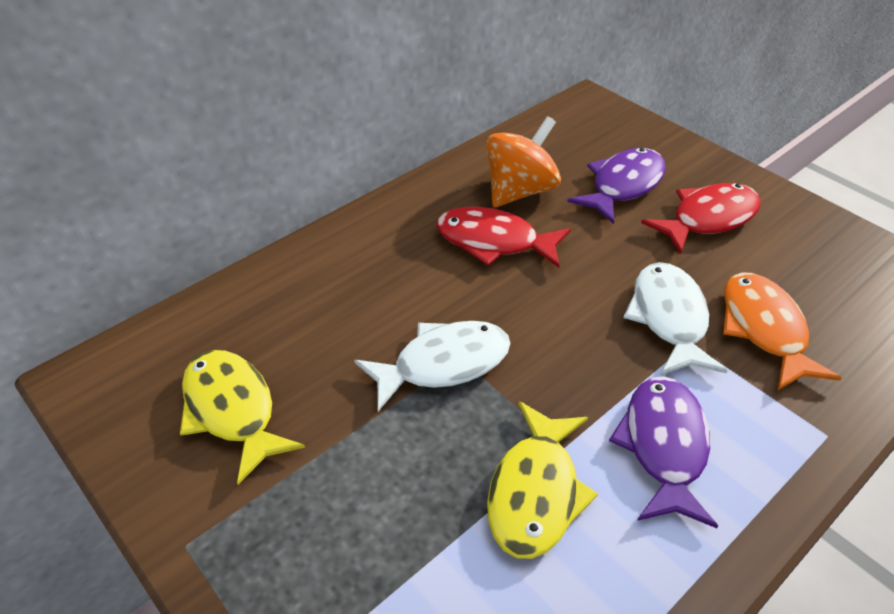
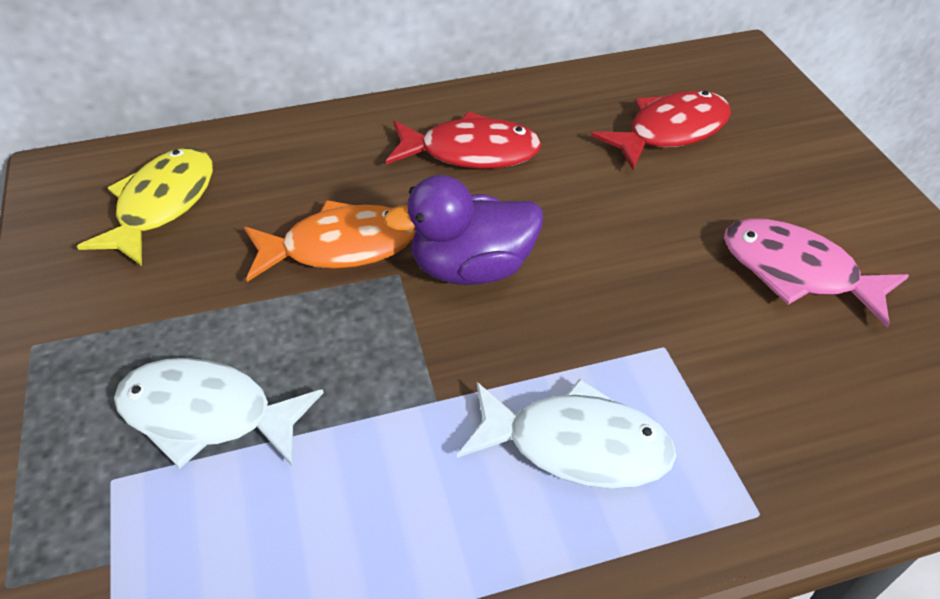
orange spinning top: [486,116,561,207] = 1 -> none = 0
pink fish: none = 0 -> [724,218,909,328] = 1
purple duck: none = 0 -> [383,175,543,285] = 1
purple fish: [567,148,666,224] [609,376,718,528] = 2 -> none = 0
yellow fish: [180,350,305,485] [487,401,598,559] = 2 -> [77,147,213,266] = 1

